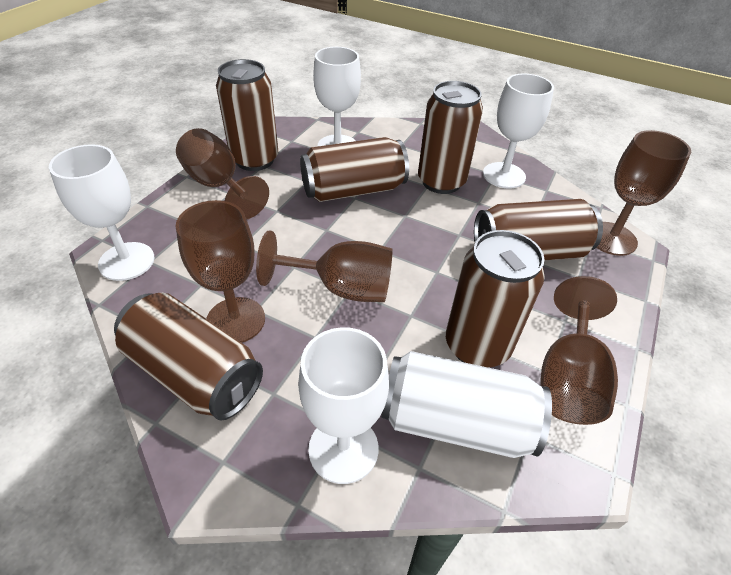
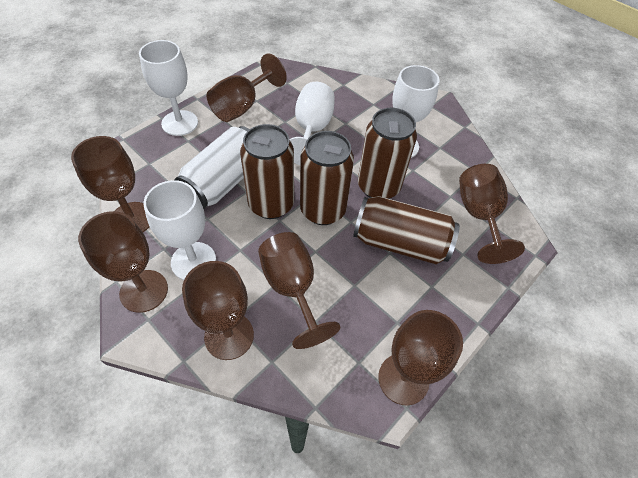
brown can: [114,293,263,421] [216,59,278,171] [300,137,409,202] [418,81,483,194] [446,230,545,368] [474,199,603,261] = 6 -> [240,124,294,219] [300,131,354,225] [353,196,460,264] [358,108,417,199] = 4
brown goblet: [176,128,269,220] [176,200,265,343] [256,231,393,302] [541,276,618,425] [597,130,691,256] = 5 -> [71,136,149,232] [78,211,168,313] [182,261,254,360] [207,53,287,122] [258,232,340,349] [378,310,463,405] [459,164,525,264] = 7

